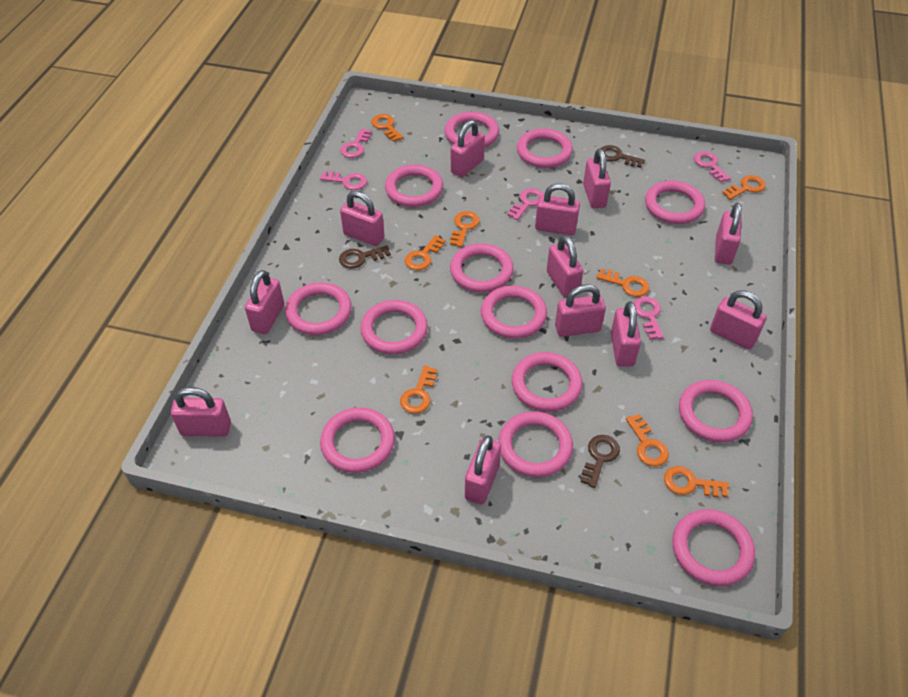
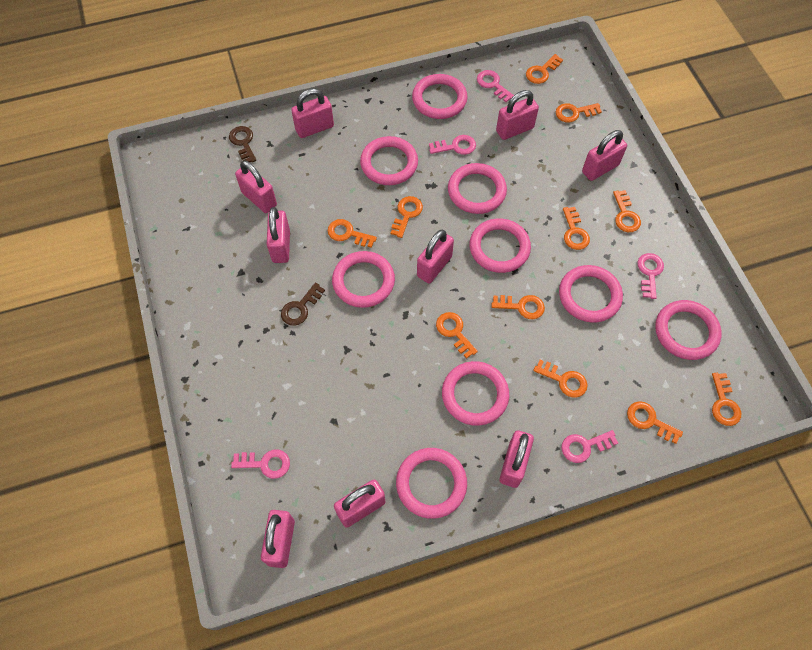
brown key: [339,245,391,269] [581,435,620,488] [601,145,645,168] = 3 -> [229,126,256,162] [281,283,325,326] = 2
orange key: [371,114,404,142] [400,365,437,414] [405,235,445,270] [450,211,480,247] [596,268,649,297] [626,414,669,467] [664,466,729,497] [722,175,766,200] = 8 -> [328,219,377,248] [391,196,423,238] [436,312,478,359] [492,295,545,319] [526,54,563,84] [533,360,588,398] [556,103,602,123] [563,207,590,250] [613,190,641,232] [627,401,683,444] [712,373,741,426] = 11
pink padlock: [171,387,231,437] [245,270,284,334] [340,191,385,246] [451,120,485,177] [465,435,501,505] [535,183,580,235] [547,235,583,298] [555,285,606,337] [583,149,611,208] [611,301,641,367] [710,290,767,349] [715,203,742,265] = 12 -> [235,160,277,213] [261,510,295,568] [267,207,290,263] [291,88,334,138] [334,480,385,528] [417,230,454,283] [496,90,539,140] [500,430,534,488] [582,130,627,181] = 9
pink ring: [285,282,352,335] [320,407,395,473] [360,300,428,354] [385,165,443,207] [444,111,499,148] [450,243,514,293] [481,286,547,339] [498,411,573,477] [512,352,583,412] [517,128,573,168] [645,180,705,224] [673,509,755,586] [679,380,753,442] = 13 -> [332,251,395,308] [360,136,418,185] [396,448,467,519] [412,74,468,119] [442,361,509,426] [448,163,507,214] [469,218,531,273] [559,265,623,323] [655,300,722,360] = 9

